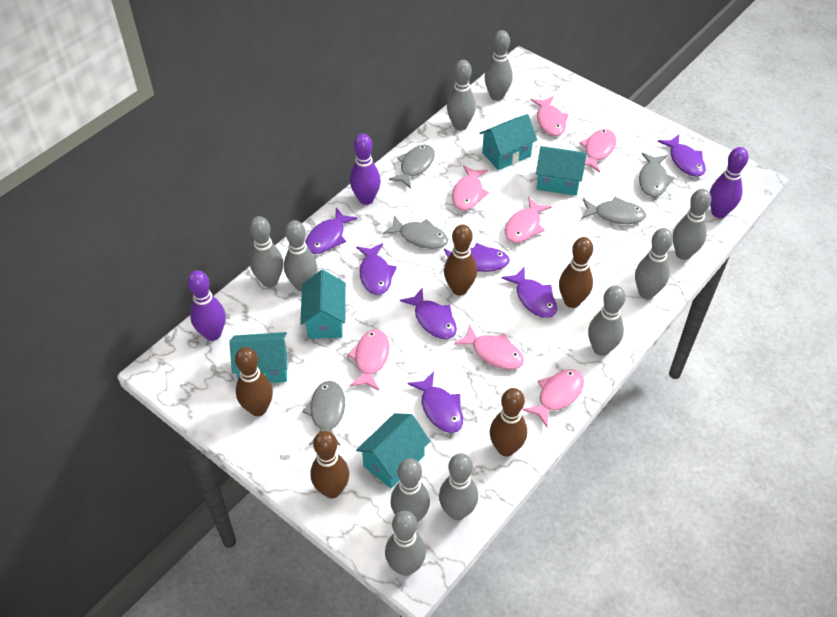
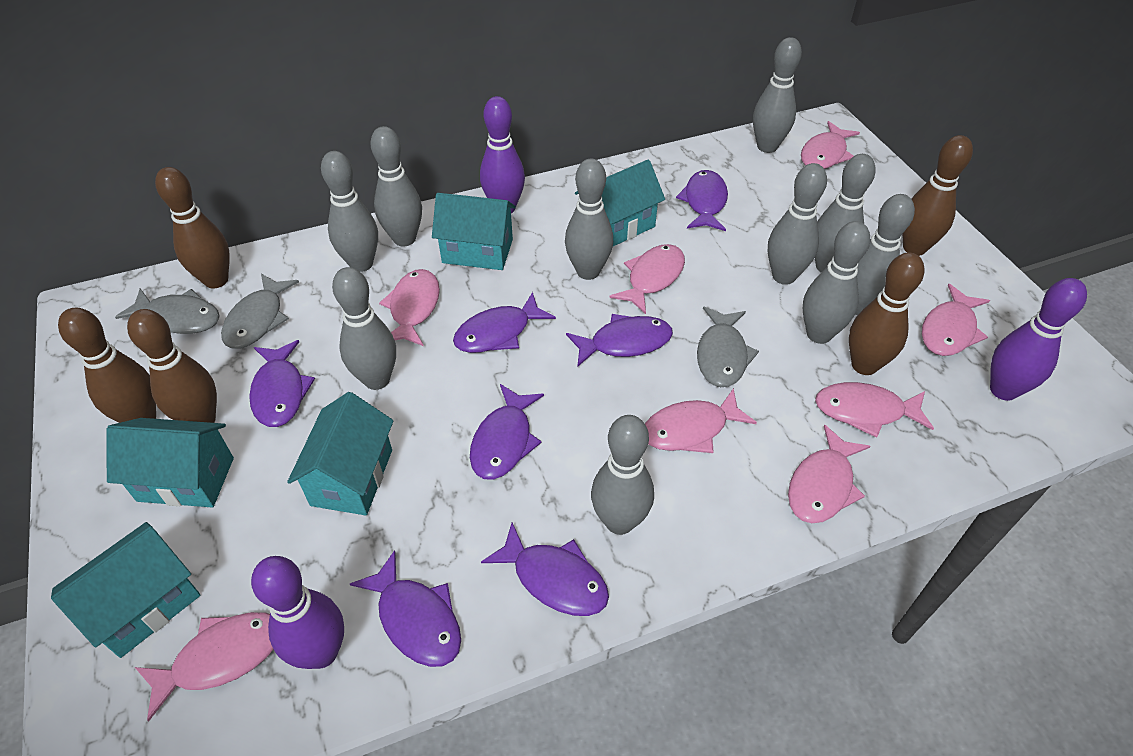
grey fish: [302,381,345,446] [383,215,448,249] [389,145,435,189] [582,197,646,224] [639,153,675,197] = 5 -> [115,289,220,334] [221,274,299,349] [697,307,759,387] = 3
pink fish: [347,329,389,390] [452,165,489,210] [454,324,524,370] [505,197,552,243] [523,369,584,427] [531,96,569,136] [579,129,616,172] = 7 -> [135,612,273,722] [379,269,440,346] [610,244,685,314] [645,388,757,453] [788,425,870,523] [801,121,860,169] [815,382,934,438] [922,284,990,356] = 8

